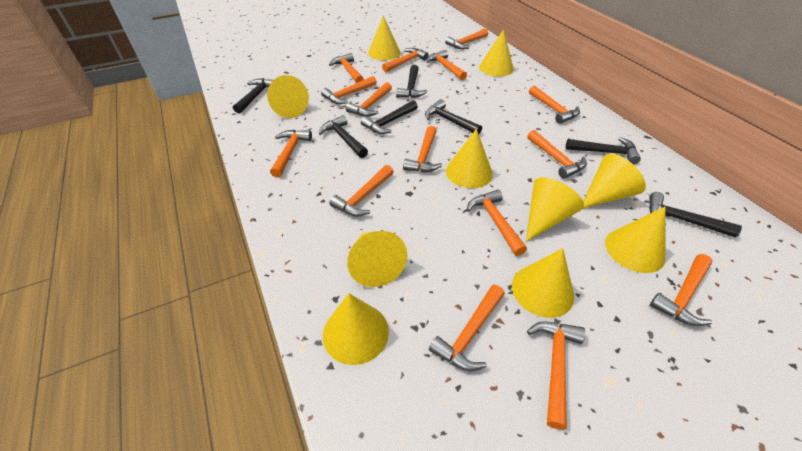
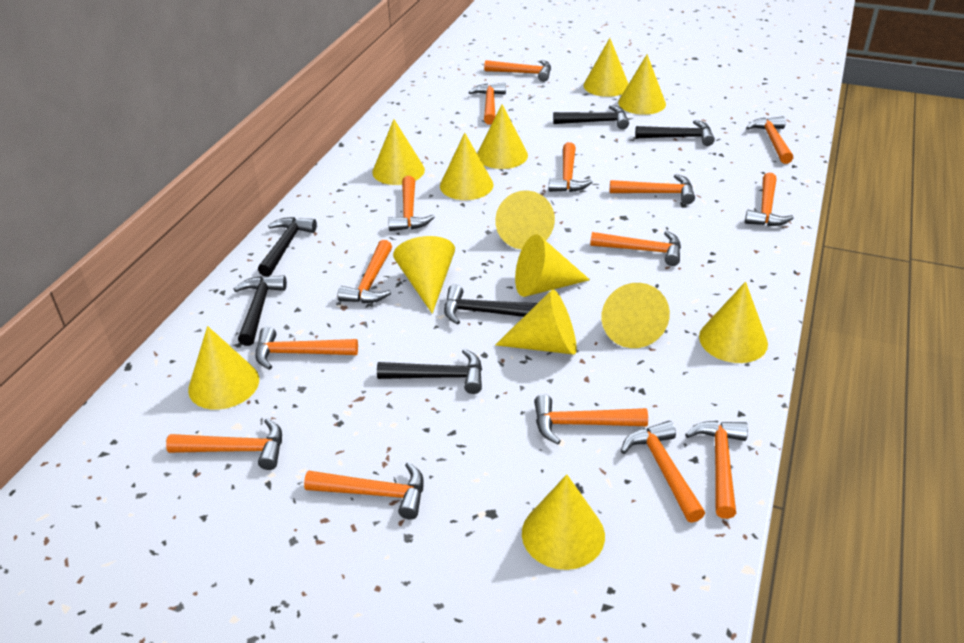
black hammer: [233,78,273,114] [319,115,368,158] [361,100,418,134] [396,65,427,98] [425,99,482,134] [566,137,641,164] [649,192,742,238] = 7 -> [234,275,287,346] [258,217,317,277] [377,349,482,394] [444,285,538,325] [553,105,629,129] [635,120,715,146] = 6
yellow cone: [267,75,309,118] [323,293,389,365] [347,231,407,287] [368,15,401,60] [446,129,493,188] [479,29,514,77] [512,248,574,318] [526,177,584,242] [583,154,646,208] [605,207,666,273] = 10 -> [188,326,259,410] [372,119,425,185] [393,236,455,314] [440,133,494,200] [477,104,528,169] [495,190,555,249] [495,289,577,355] [515,234,590,297] [522,474,605,570] [583,38,628,97] [601,283,670,348] [618,54,666,115] [699,282,768,363] = 13

